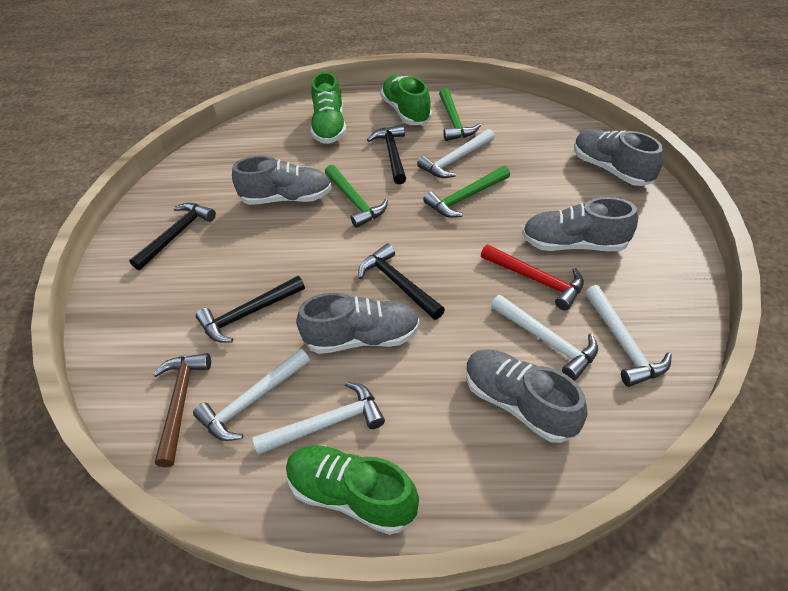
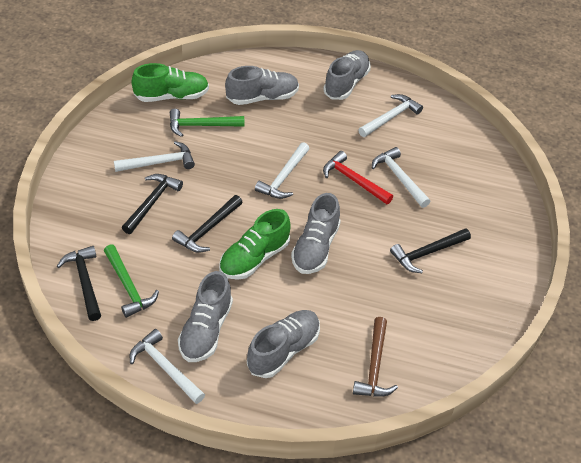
green hammer: [325,165,388,228] [423,166,510,218] [439,88,481,141] = 3 -> [104,244,159,318] [170,109,244,137] = 2
green shoe: [286,445,419,535] [311,72,346,144] [381,75,432,125] = 3 -> [131,63,209,102] [219,209,291,280] = 2

